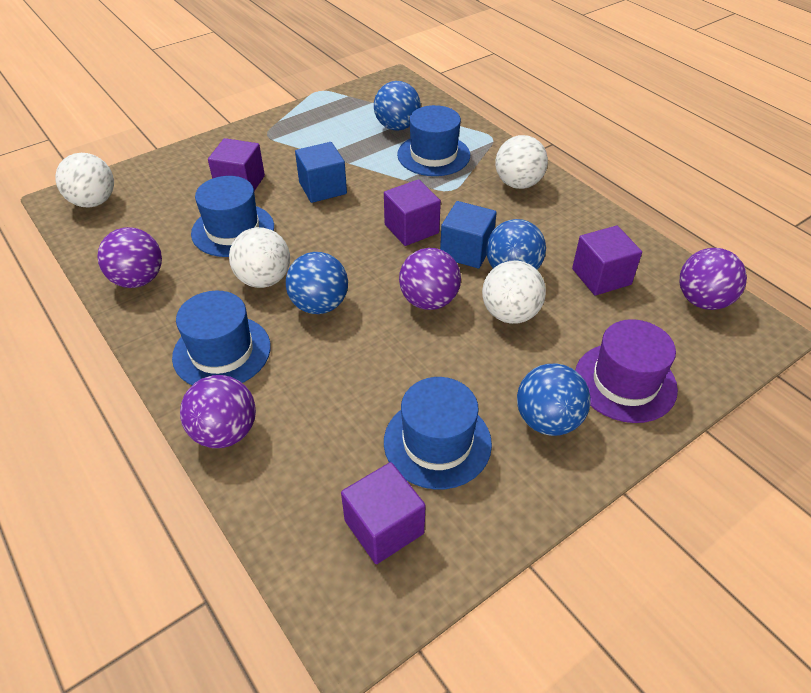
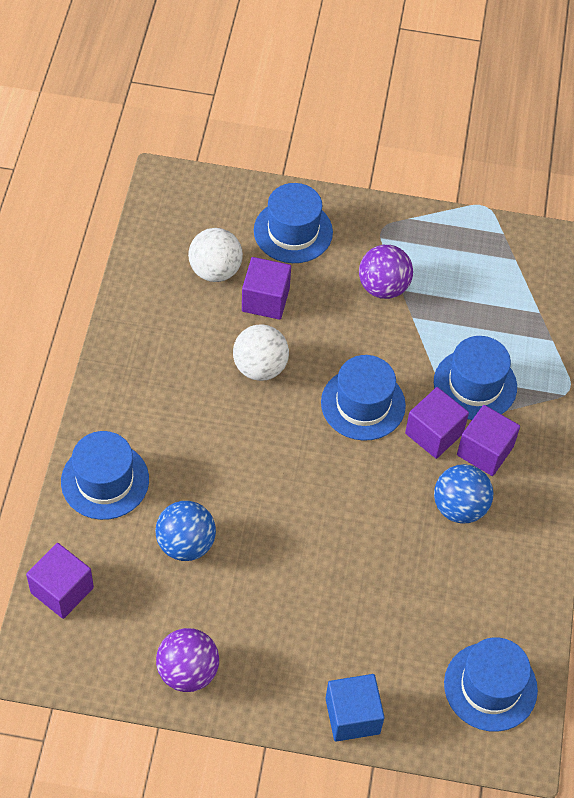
blue ball: [286,252,348,314] [374,81,421,131] [486,219,546,269] [517,364,591,436] = 4 -> [155,501,216,561] [434,464,493,524] = 2
blue cube: [295,142,347,203] [440,201,497,269] = 2 -> [326,674,384,742] = 1
blue hat: [172,291,271,385] [191,176,274,257] [384,377,492,489] [397,105,470,176] = 4 -> [61,431,149,520] [254,183,333,263] [321,355,406,441] [434,336,517,420] [444,637,538,732] = 5
purple ball: [97,227,162,288] [180,375,256,448] [399,248,461,310] [679,248,747,310] = 4 -> [156,628,219,692] [359,245,413,299] = 2
purple hat: [575,319,678,423] = 1 -> none = 0
white ball: [55,153,114,207] [229,227,290,288] [482,260,546,324] [495,135,548,189] = 4 -> [188,228,243,282] [233,324,289,381] = 2

